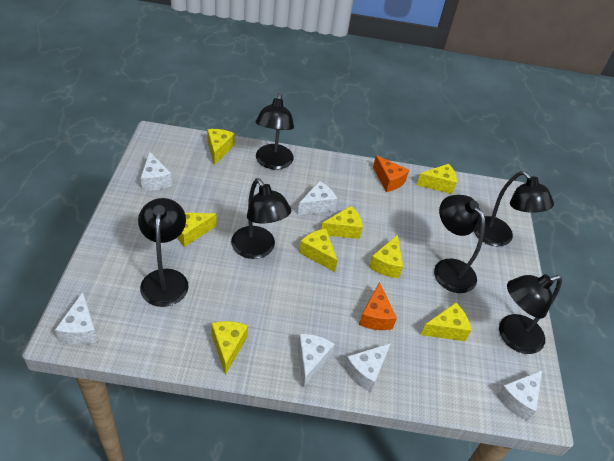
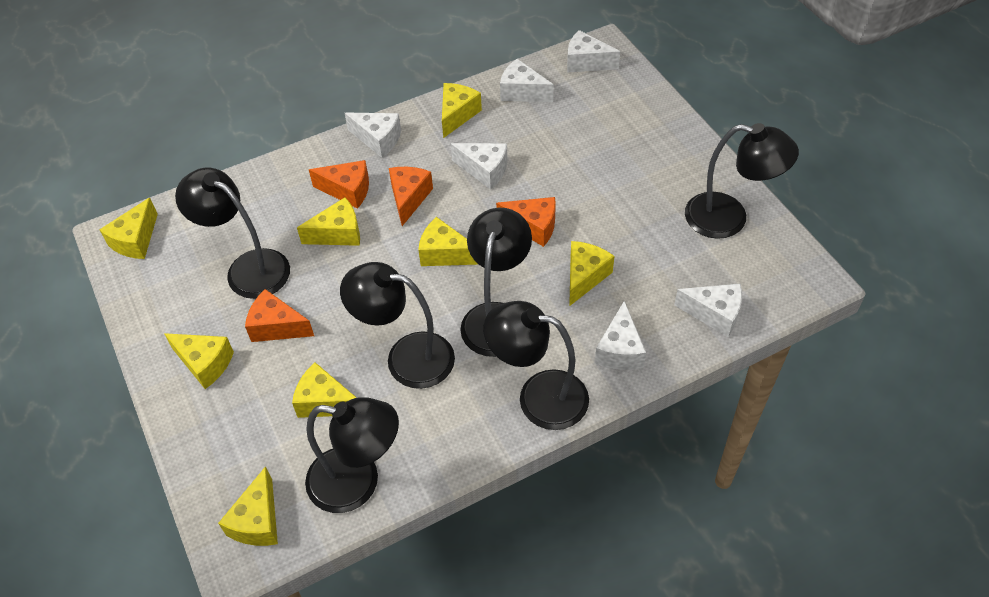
orange cheese: [359,282,397,330] [373,155,409,192] = 2 -> [245,289,314,342] [309,160,369,209] [389,167,433,226] [496,197,556,247] = 4

